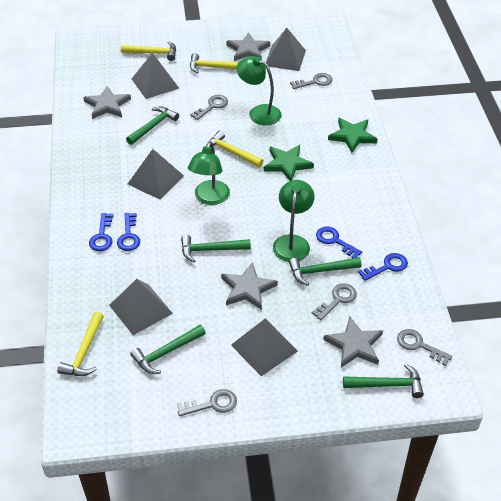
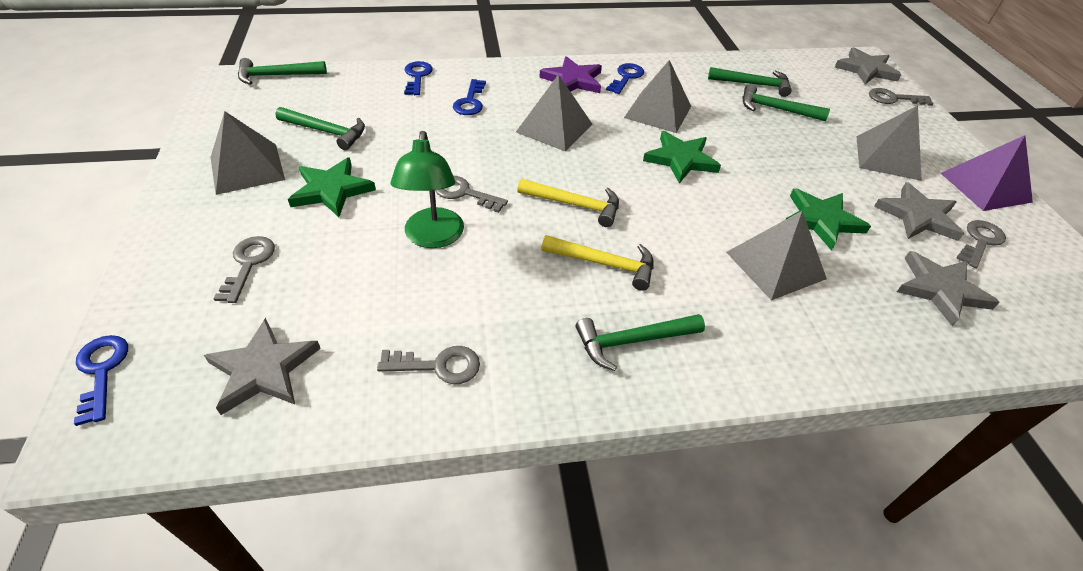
green lamp: [188,141,230,205] [236,56,282,125] [273,180,314,262] = 3 -> [390,131,464,248] = 1
green star: [263,145,314,181] [328,118,378,153] = 2 -> [288,157,376,217] [643,131,721,183] [786,188,871,251] = 3
purple pyramid: none = 0 -> [941,135,1033,211] = 1
purple star: none = 0 -> [539,56,602,93] = 1
yellow hammer: [57,312,104,376] [121,41,176,61] [190,53,239,73] [206,130,264,167] = 4 -> [517,178,619,227] [541,235,654,291] = 2

